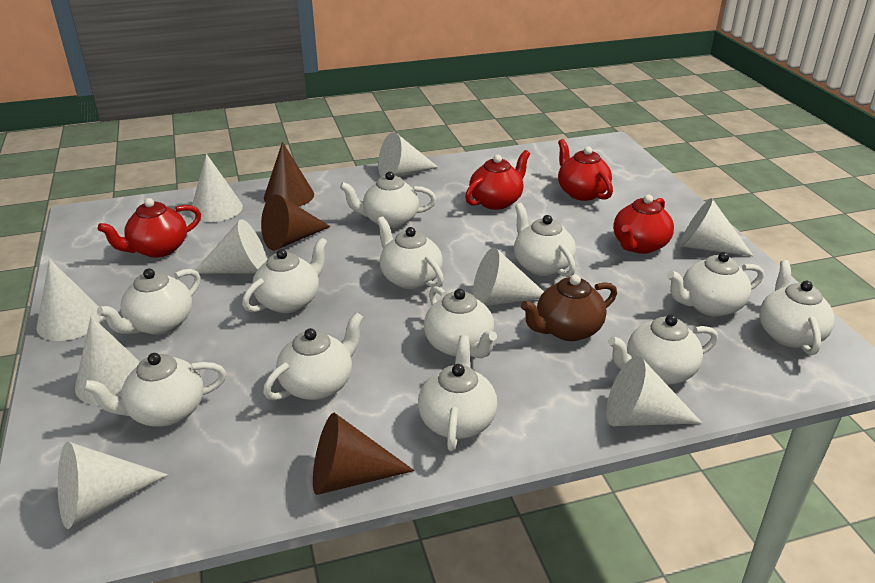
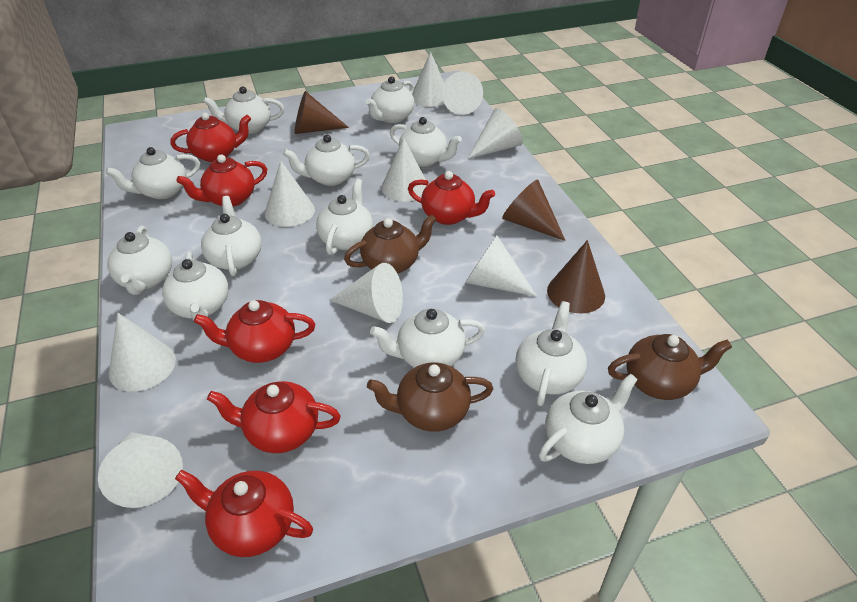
brown teapot: [521,274,617,341] = 1 -> [344,214,437,274] [367,363,493,432] [608,334,732,400] = 3
red teapot: [98,198,201,258] [465,150,530,210] [558,139,613,201] [613,195,674,254] = 4 -> [170,113,251,162] [175,470,313,557] [177,155,267,207] [194,300,315,363] [207,381,341,453] [408,171,495,225] = 6

